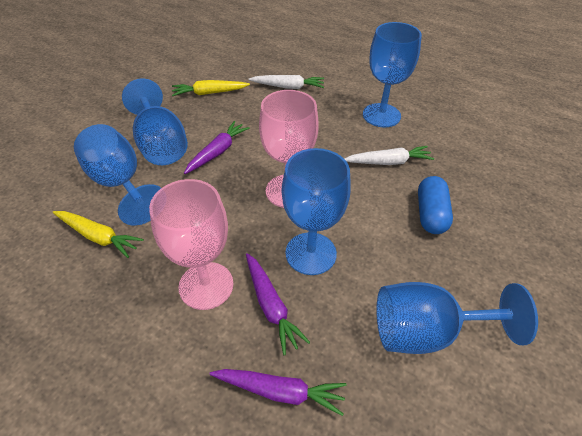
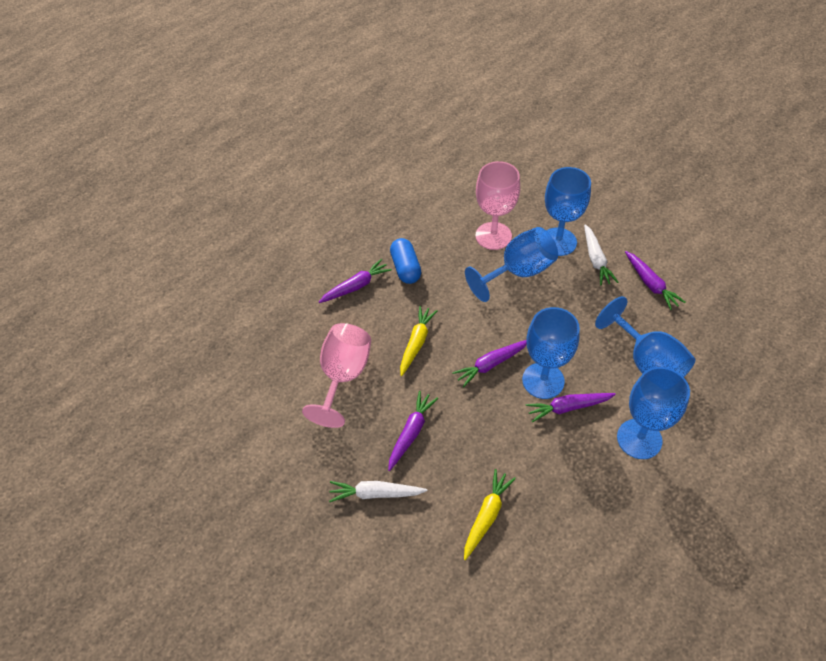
purple carrot: [184,121,250,174] [209,369,347,416] [246,253,310,355] = 3 -> [319,259,392,303] [388,391,438,471] [452,340,527,387] [526,393,616,423] [625,251,685,310] = 5

